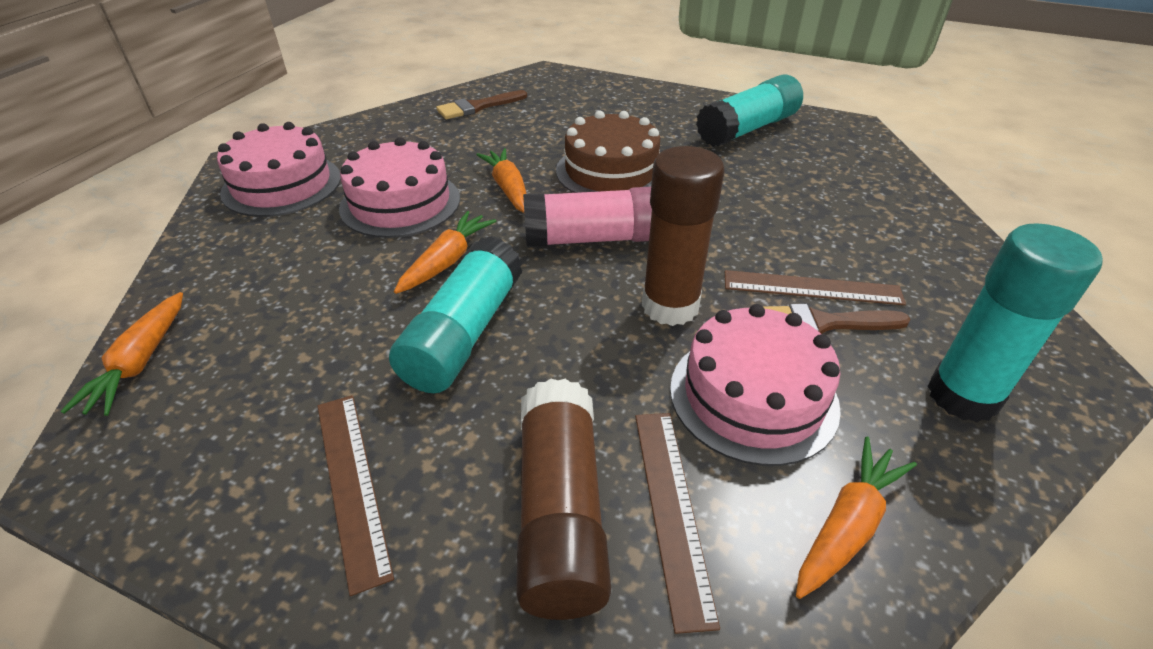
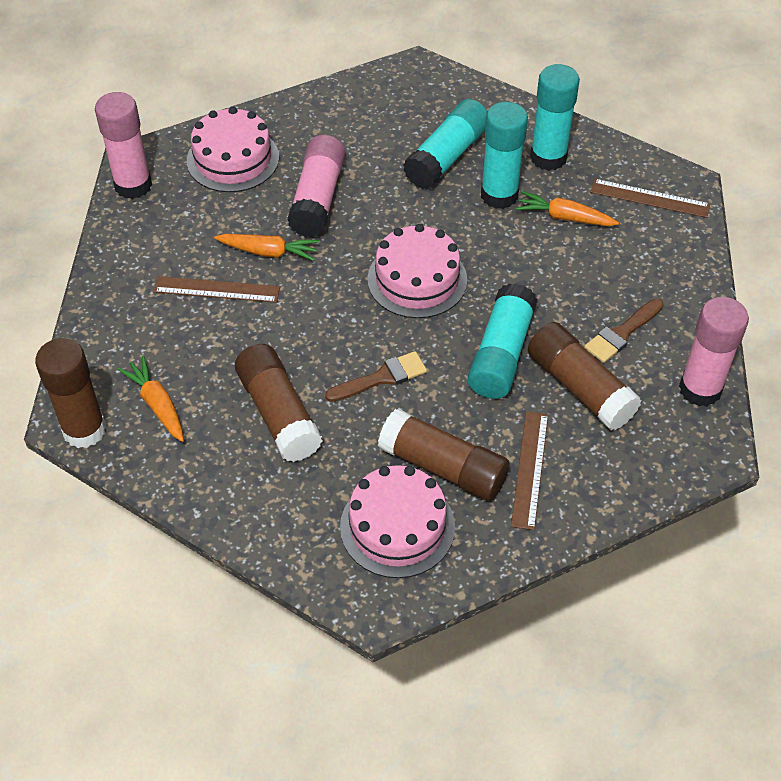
brown cake: [556,111,660,193] = 1 -> none = 0
brown glue stick: [516,379,611,620] [642,146,724,326] = 2 -> [35,338,107,448] [235,344,323,462] [378,409,510,501] [528,322,642,430] = 4
orange carrot: [60,292,183,416] [394,211,496,294] [476,148,527,213] [796,436,917,599] = 4 -> [118,356,184,442] [214,234,319,261] [516,191,619,226] = 3
pink glue stick: [523,187,652,247] = 1 -> [95,92,152,199] [287,135,345,237] [679,297,749,407] = 3
turquoise glue stick: [389,237,523,393] [696,74,803,147] [928,223,1103,422] = 3 -> [403,99,488,189] [468,283,538,399] [481,102,528,209] [530,64,580,171] = 4

